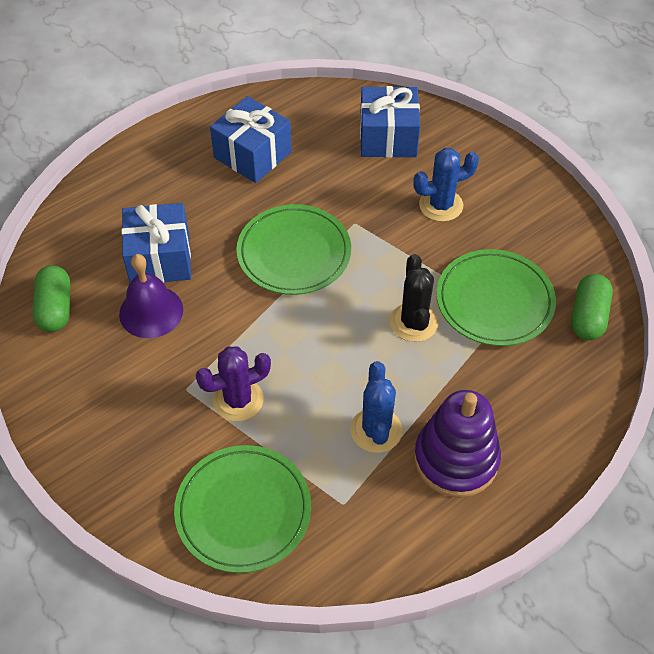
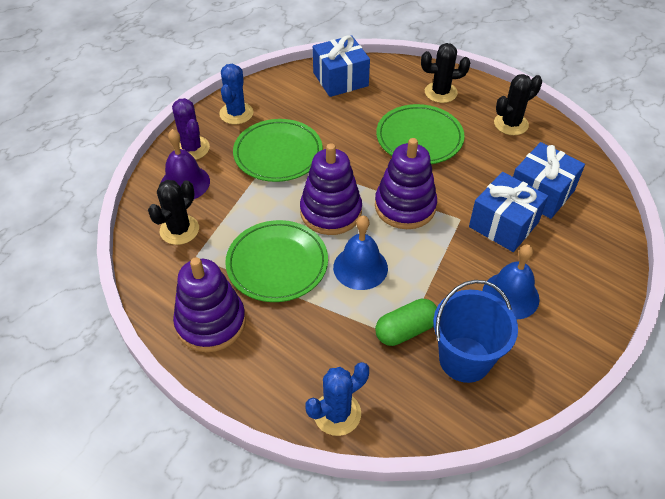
black cactus: [390,254,438,342] = 1 -> [148,180,199,245] [421,43,470,103] [494,74,542,135] = 3
blue bell: none = 0 -> [333,215,388,290] [482,244,540,320] = 2
blue bucket: none = 0 -> [433,280,518,383] = 1
green capsule: [33,265,70,332] [571,274,613,340] = 2 -> [375,299,437,346] = 1
purple stacking toy: [414,390,501,498] = 1 -> [173,257,246,352] [300,143,362,235] [375,138,437,229] = 3

